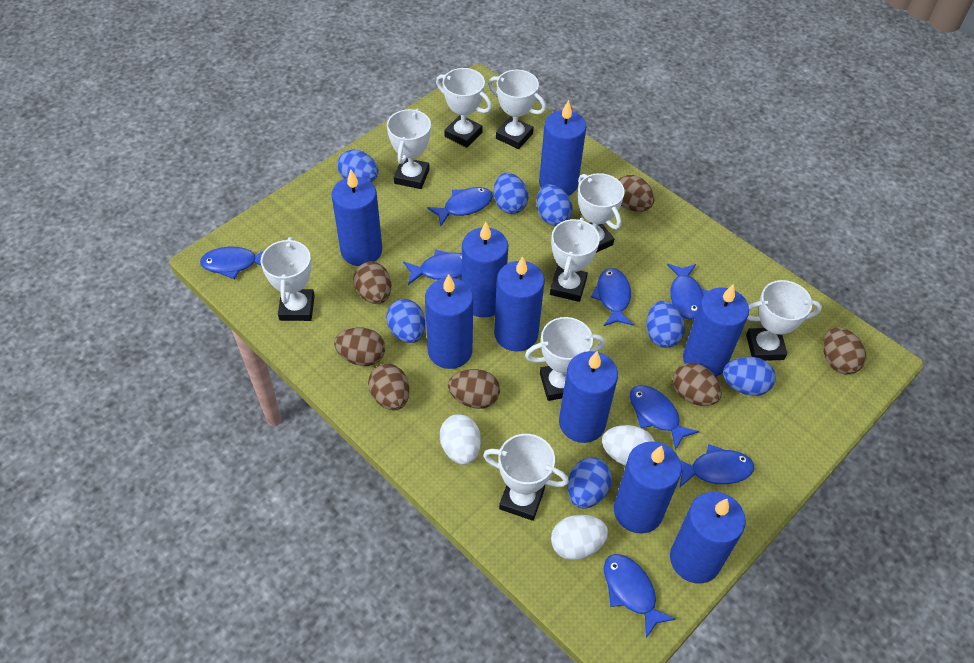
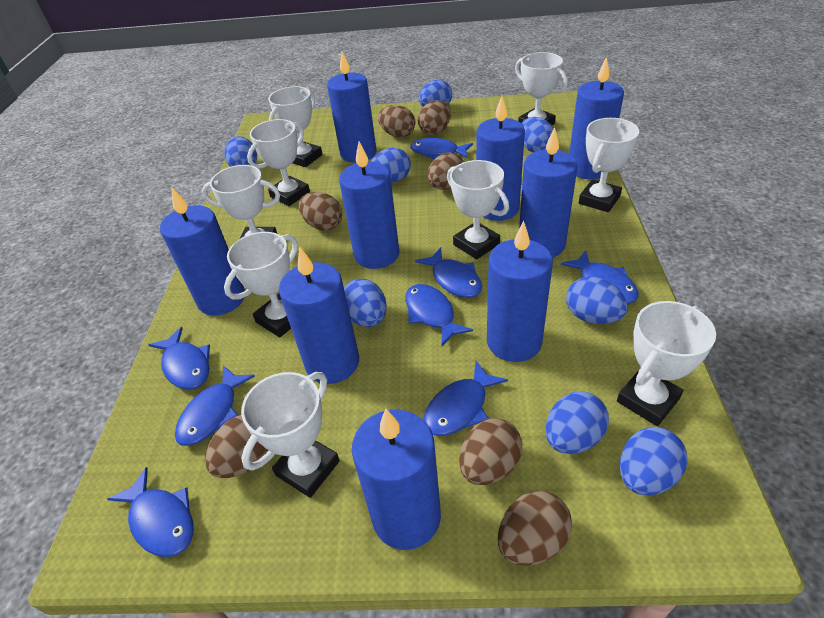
blue egg: [337,149,378,182] [386,299,425,343] [494,172,528,214] [537,184,573,226] [568,457,612,509] [646,301,685,348] [723,357,776,396] = 7 -> [225,136,257,167] [344,279,387,327] [371,148,411,183] [419,80,452,107] [521,117,553,152] [546,392,609,454] [566,277,628,324] [620,427,688,496] = 8
white egg: [440,414,481,465] [551,515,608,560] [602,425,655,466] = 3 -> none = 0

